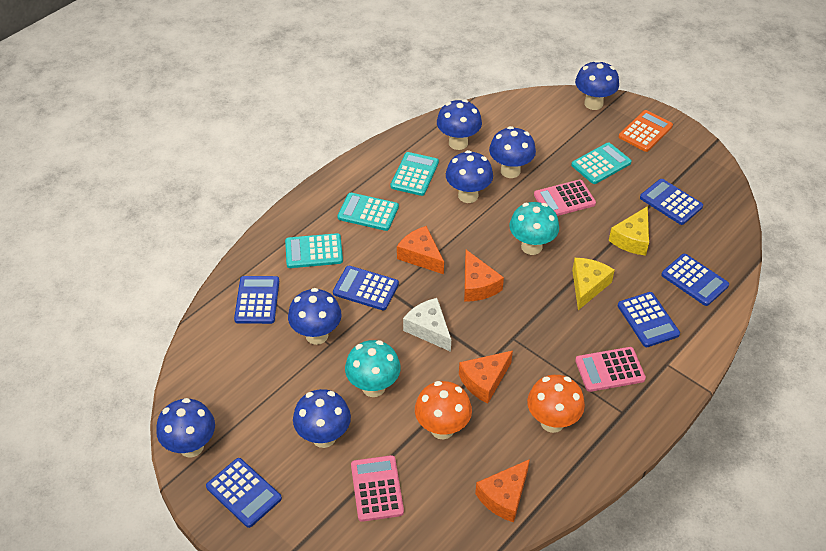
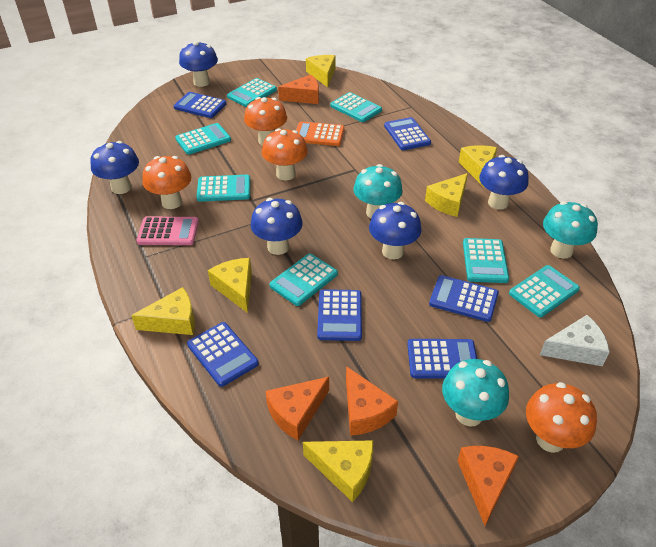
blue mushroom: [156,398,215,457] [288,288,342,345] [293,389,351,448] [437,99,482,150] [446,150,493,203] [489,126,536,178] [575,60,619,110] = 7 -> [90,141,139,194] [179,41,218,87] [251,198,303,255] [369,202,422,259] [479,155,529,210] = 5
orange mushroom: [415,381,472,439] [527,375,585,433] = 2 -> [142,156,191,209] [244,97,287,146] [262,128,308,181] [526,382,597,453] = 4
pink calculator: [351,455,404,522] [534,180,596,216] [575,347,646,392] = 3 -> [137,217,199,245] = 1
turquoise calculator: [285,233,343,268] [337,193,399,231] [390,152,439,196] [571,142,631,184] = 4 -> [175,123,231,155] [197,175,250,202] [227,78,277,107] [269,253,338,306] [330,92,382,122] [463,238,509,283] [509,265,580,317] = 7
turquoise mushroom: [345,340,401,397] [509,202,559,255] = 2 -> [353,164,403,219] [442,359,509,427] [543,201,598,259] = 3
yellow cheese: [572,258,615,310] [609,206,649,256] = 2 -> [131,287,195,335] [208,258,252,313] [303,440,373,502] [306,55,336,87] [425,173,468,217] [459,145,497,187] = 6

